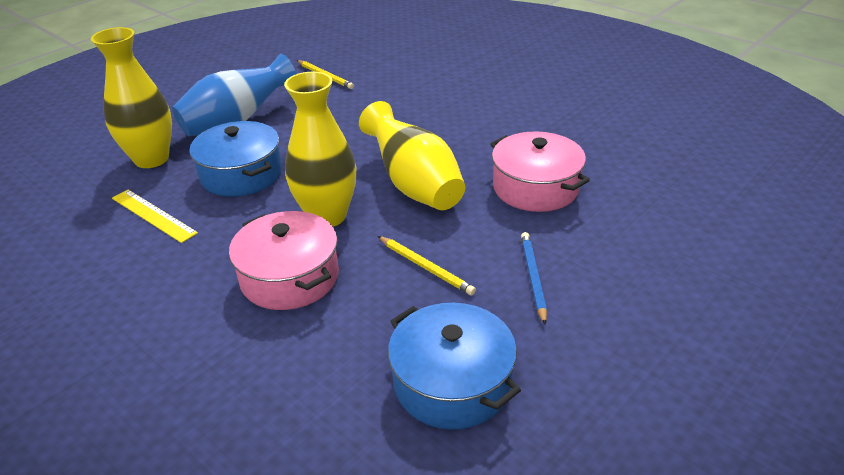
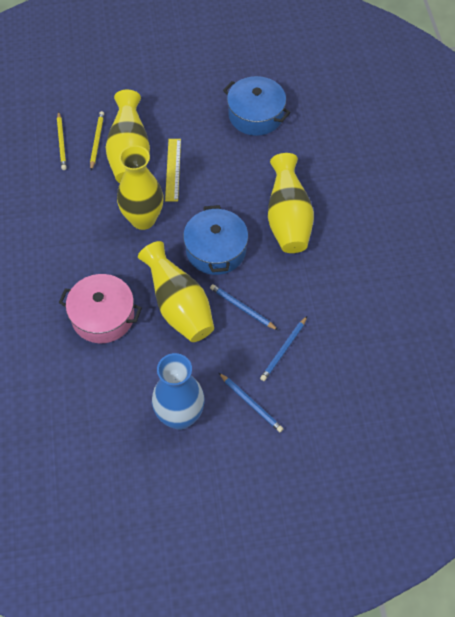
blue pencil: [521,232,547,325] = 1 -> [210,284,278,330] [219,373,284,432] [260,316,307,381] = 3
pink pot: [229,211,339,310] [490,131,590,212] = 2 -> [59,274,142,343] = 1
yellow vase: [91,27,172,168] [284,72,356,227] [359,101,465,210] = 3 -> [106,90,150,183] [117,145,163,230] [138,241,214,342] [268,153,314,253] = 4

